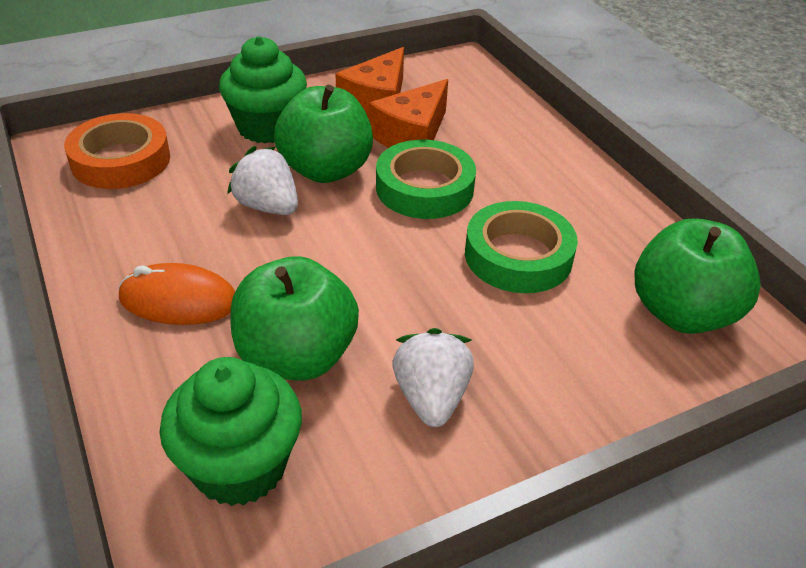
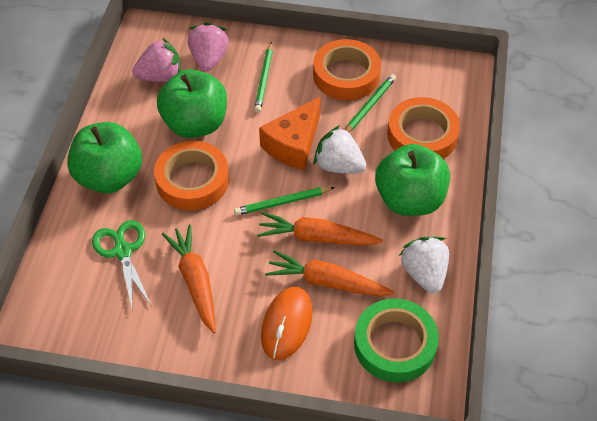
green cupcake: [160,357,302,506] [219,36,307,143] = 2 -> none = 0
green pencil: none = 0 -> [234,187,335,216] [254,42,273,113] [345,74,396,132] = 3
green scissors: none = 0 -> [92,220,151,312] = 1
green tape: [376,140,476,219] [465,201,578,293] = 2 -> [354,298,439,382] = 1
orange carrot: none = 0 -> [162,224,216,333] [257,212,383,246] [265,250,394,297] = 3
orange cheese: [336,47,404,119] [369,79,448,148] = 2 -> [259,96,321,170] = 1
orange tape: [64,113,170,189] = 1 -> [154,141,229,210] [313,39,381,100] [387,97,460,159] = 3
pink strawberry: none = 0 -> [132,38,181,82] [188,22,229,72] = 2

